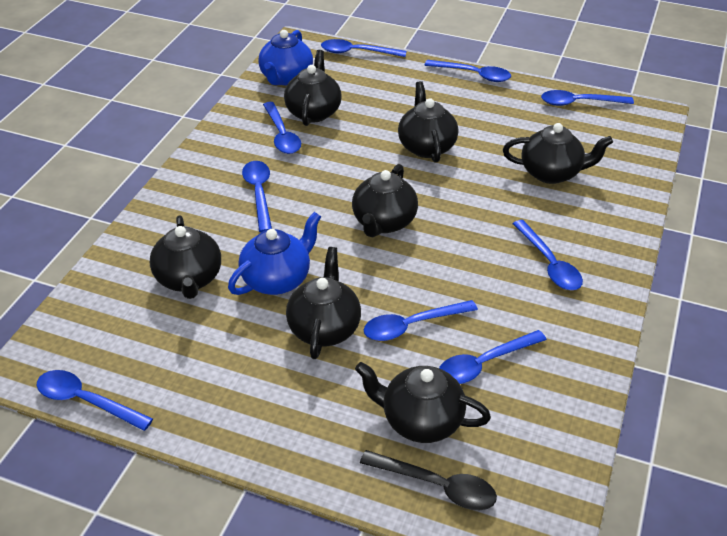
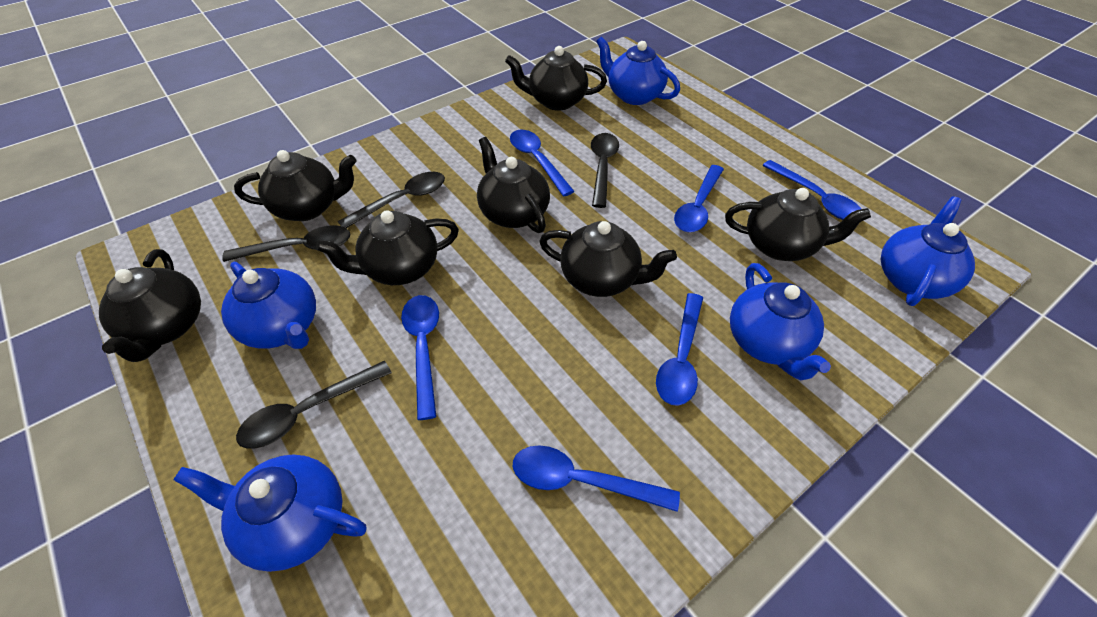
black spoon: [360,450,497,510] = 1 -> [223,225,351,262] [236,361,392,449] [338,172,445,228] [591,133,619,208] = 4
blue spoon: [37,370,153,431] [242,161,272,232] [263,102,301,154] [321,39,407,57] [364,300,478,341] [425,60,511,82] [439,330,547,384] [513,220,583,290] [541,90,634,106] = 9 -> [401,295,439,420] [510,130,575,196] [513,445,680,512] [656,293,703,406] [674,165,724,232] [762,160,861,220] = 6
blue teapot: [228,212,321,295] [258,30,313,85] = 2 -> [173,454,367,572] [221,262,316,349] [596,36,680,105] [730,263,831,380] [880,196,975,306] = 5

